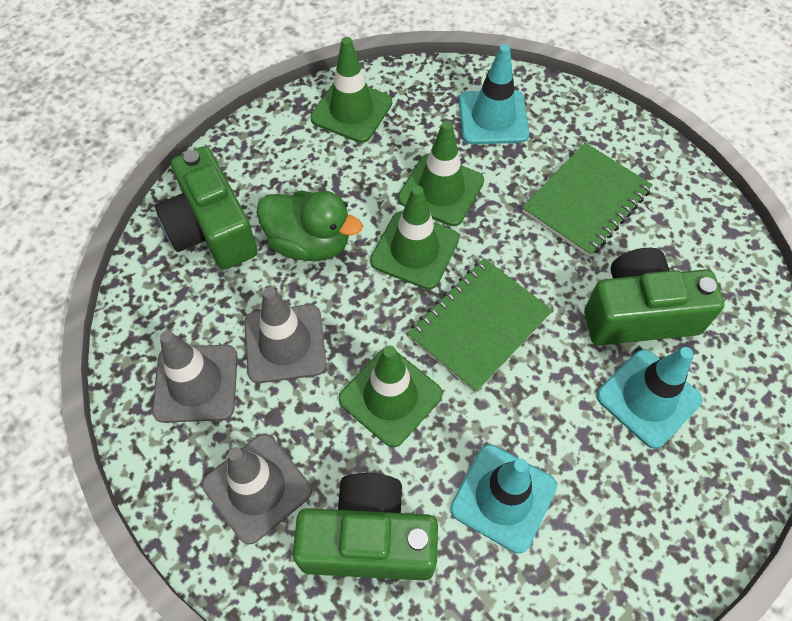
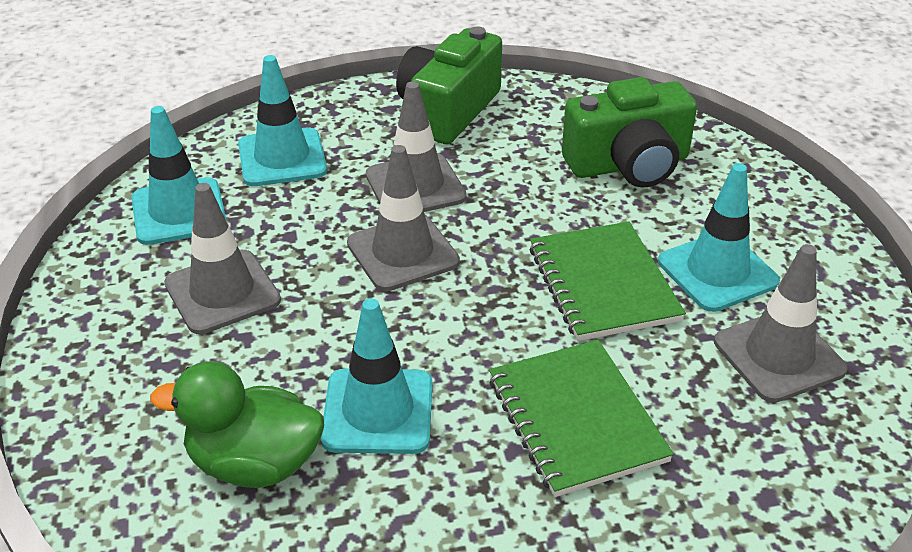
green camera: [155,146,258,269] [293,473,438,581] [584,248,724,345] = 3 -> [396,26,502,144] [562,77,697,188] = 2
green traffic cone: [311,37,392,143] [338,345,442,447] [370,185,459,290] [398,121,484,226] = 4 -> none = 0
grey traffic cone: [152,331,238,423] [202,434,312,545] [244,287,327,383] = 3 -> [164,183,281,334] [347,145,460,291] [366,82,467,212] [714,244,848,403] = 4
turquoise traffic cone: [450,444,557,553] [459,44,529,144] [596,347,702,449] = 3 -> [132,106,227,245] [238,55,327,186] [321,298,432,454] [658,163,780,312] = 4

